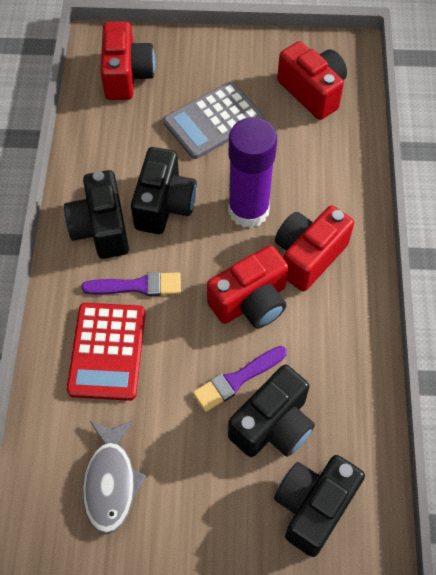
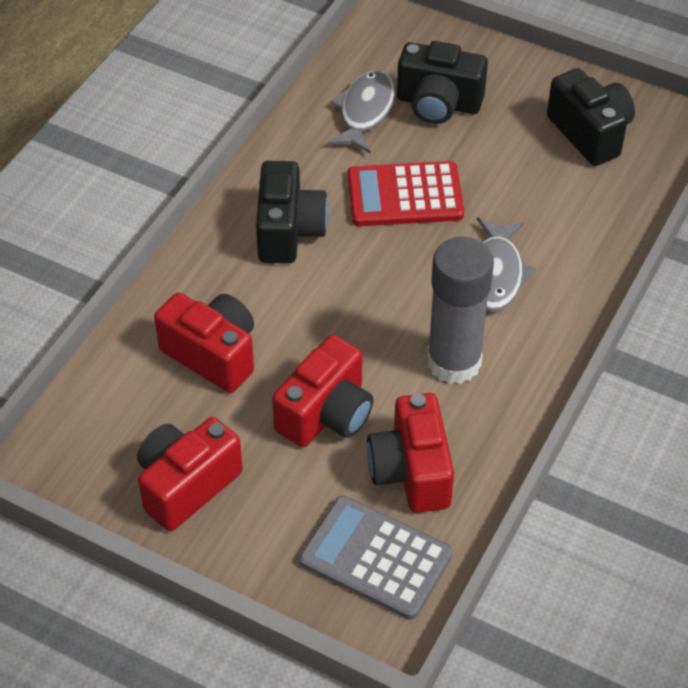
black camera: [64,170,129,259] [131,147,197,234] [228,365,315,457] [274,455,365,557] = 4 -> [256,161,329,263] [397,41,488,124] [547,68,635,166] = 3
grey fish: [83,420,146,535] = 1 -> [327,70,395,154] [477,217,536,311] = 2
grey glue stick: none = 0 -> [427,237,494,384] = 1
purple brush: [81,272,181,296] [193,346,287,412] = 2 -> none = 0
purple glue stick: [228,117,277,228] = 1 -> none = 0

